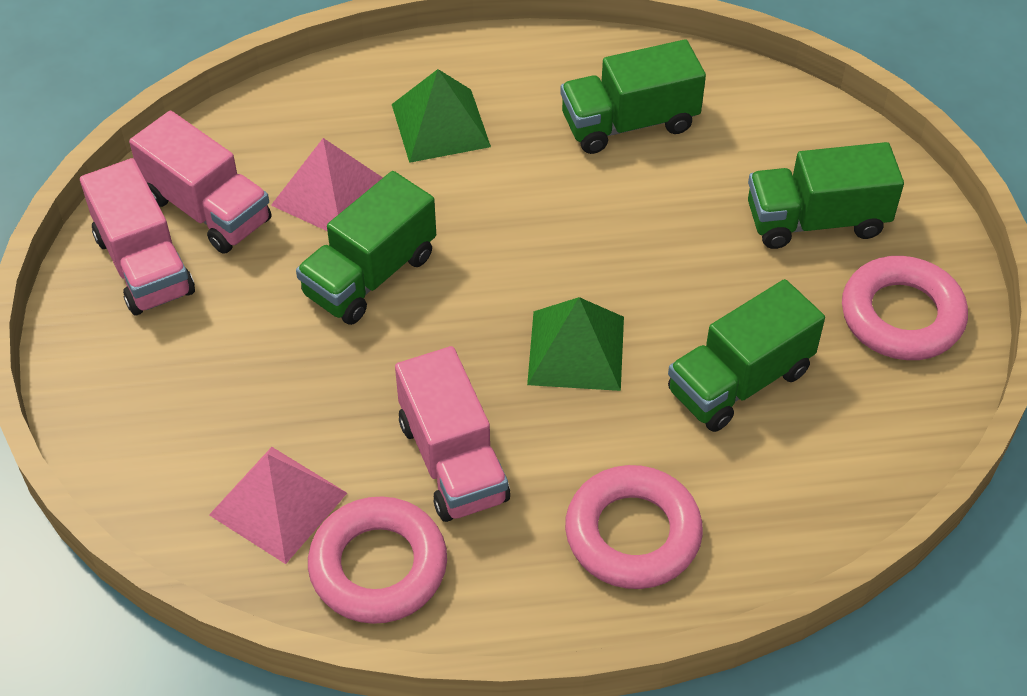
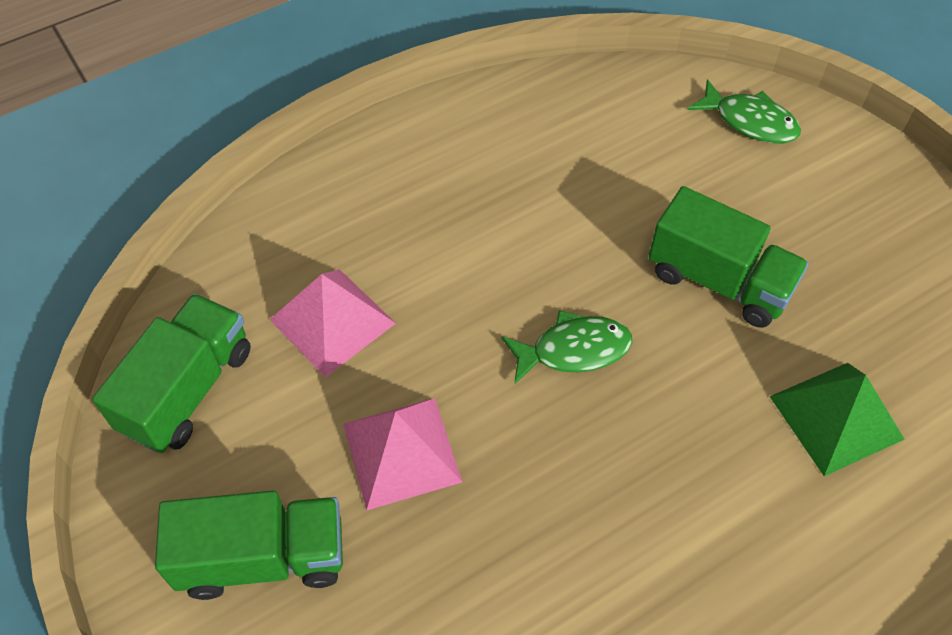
green fish: none = 0 -> [501,311,632,385] [687,79,801,143] = 2
green pyramid: [392,69,491,163] [527,297,624,391] = 2 -> [770,363,905,476] = 1
green truck: [296,171,436,325] [560,39,706,154] [668,279,825,432] [748,142,904,249] = 4 -> [92,294,251,453] [155,491,343,600] [648,186,809,328] = 3
pink ring: [308,496,447,624] [565,465,703,589] [842,256,968,360] = 3 -> none = 0
pink truck: [80,158,195,315] [129,111,271,254] [395,346,510,522] = 3 -> none = 0

